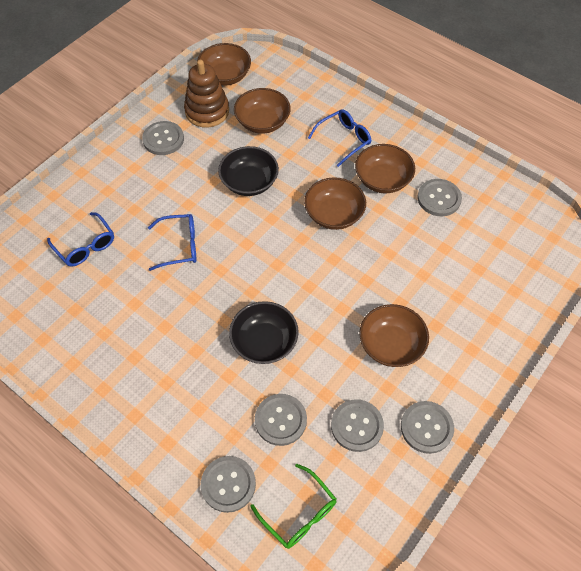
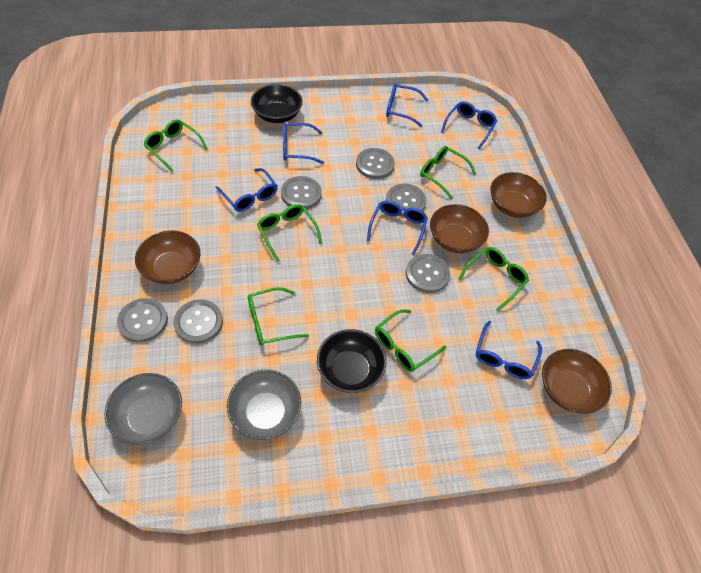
blue glasses: [47,212,114,266] [148,214,196,271] [308,109,372,167] = 3 -> [216,168,277,212] [283,123,324,164] [367,200,428,255] [386,83,428,127] [441,101,497,149] [476,321,542,379] = 6
brown bowl: [197,43,251,86] [234,88,291,134] [304,177,366,230] [355,144,415,193] [359,304,429,367] = 5 -> [135,230,201,284] [430,204,489,253] [490,172,547,218] [542,349,612,413] = 4
brown stacking toy: [184,60,229,127] = 1 -> none = 0
green glasses: [250,464,336,549] = 1 -> [144,119,208,172] [248,287,309,346] [257,204,322,262] [375,309,446,372] [420,146,476,199] [458,247,529,311] = 6
grey bowl: none = 0 -> [104,373,182,445] [227,370,301,440] = 2

